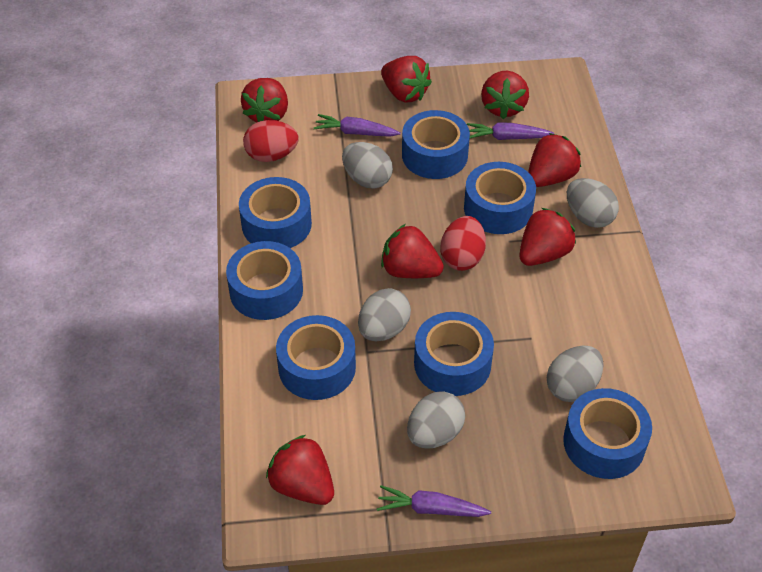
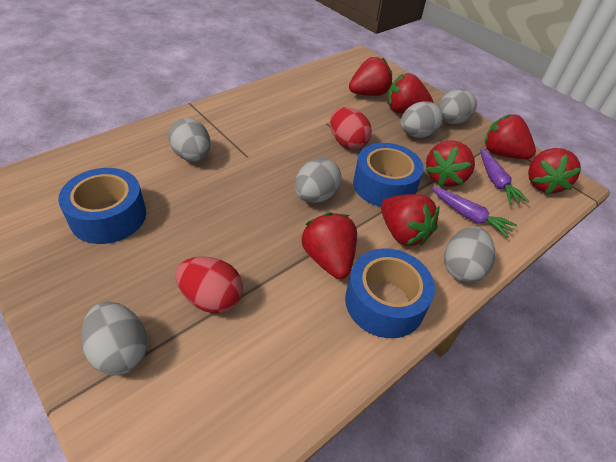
blue tape: [226,241,303,320] [239,177,312,248] [276,315,356,400] [402,110,470,179] [414,312,494,396] [464,162,536,234] [563,388,652,479] = 7 -> [58,168,146,244] [345,248,435,338] [353,143,424,207] = 3
grey egg: [342,142,393,189] [358,288,411,341] [407,391,465,449] [547,346,603,402] [567,178,619,228] = 5 -> [81,302,148,375] [168,118,210,161] [294,158,341,203] [401,101,443,138] [438,89,477,124] [444,226,495,283] = 6
purple carrot: [314,114,401,137] [377,485,491,517] [467,123,554,140] = 3 -> [431,187,517,238] [480,149,529,204] = 2

